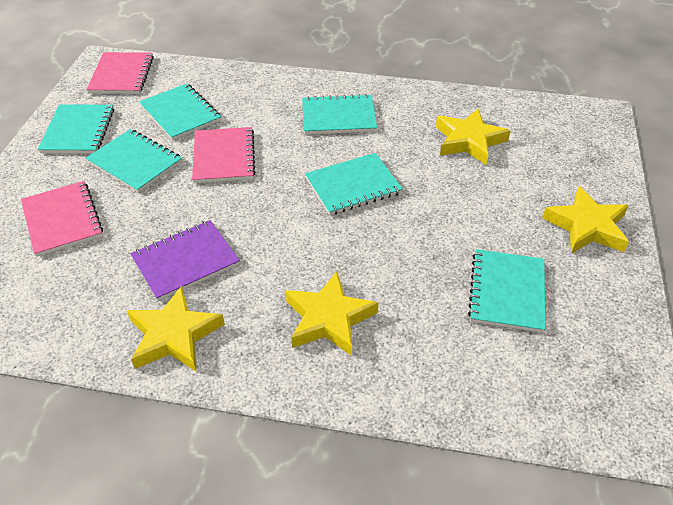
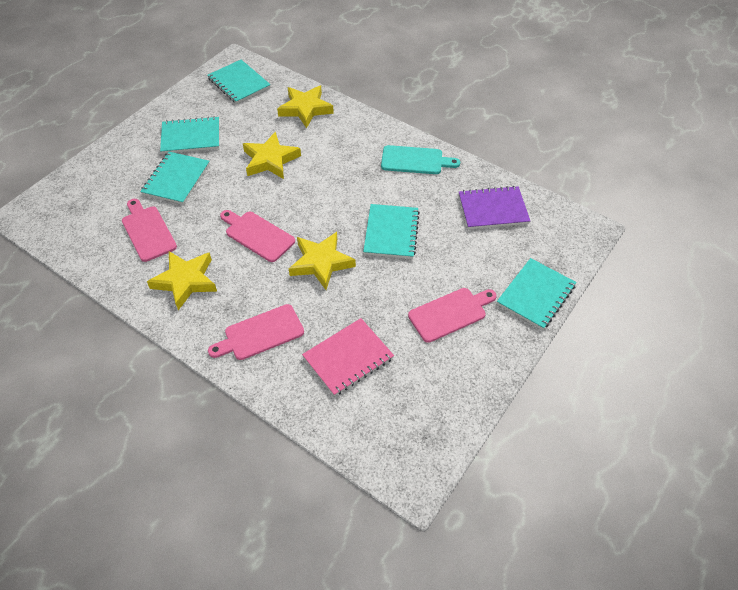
pink cutting board: none = 0 -> [122,199,177,262] [208,304,304,360] [220,210,295,262] [408,288,497,343] = 4
pink notebook: [21,181,103,257] [86,52,154,94] [192,127,256,183] = 3 -> [302,318,394,396] = 1
turquoise cutting board: none = 0 -> [381,145,460,174] = 1
turquoise notebook: [38,104,114,154] [86,129,182,193] [139,84,221,141] [302,94,377,134] [305,153,403,215] [468,249,545,333] = 6 -> [140,152,210,204] [160,116,219,154] [207,60,271,104] [363,204,420,259] [497,258,576,330] = 5

